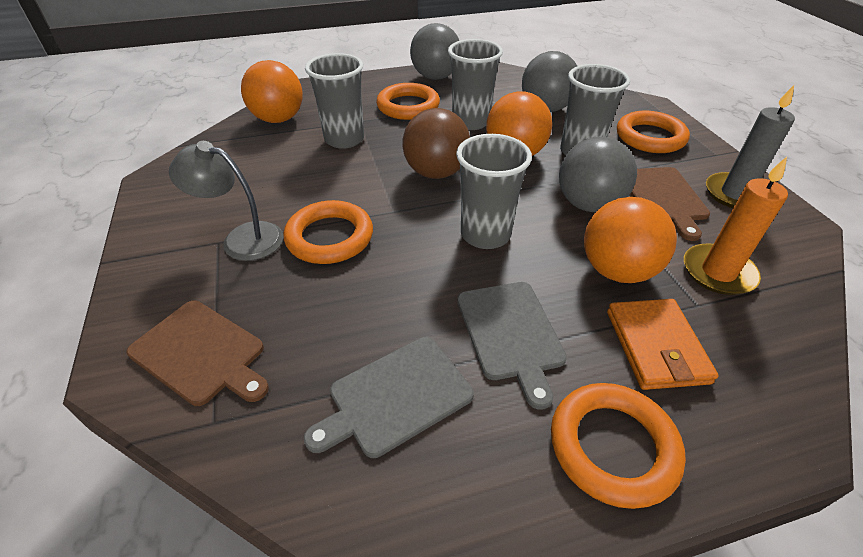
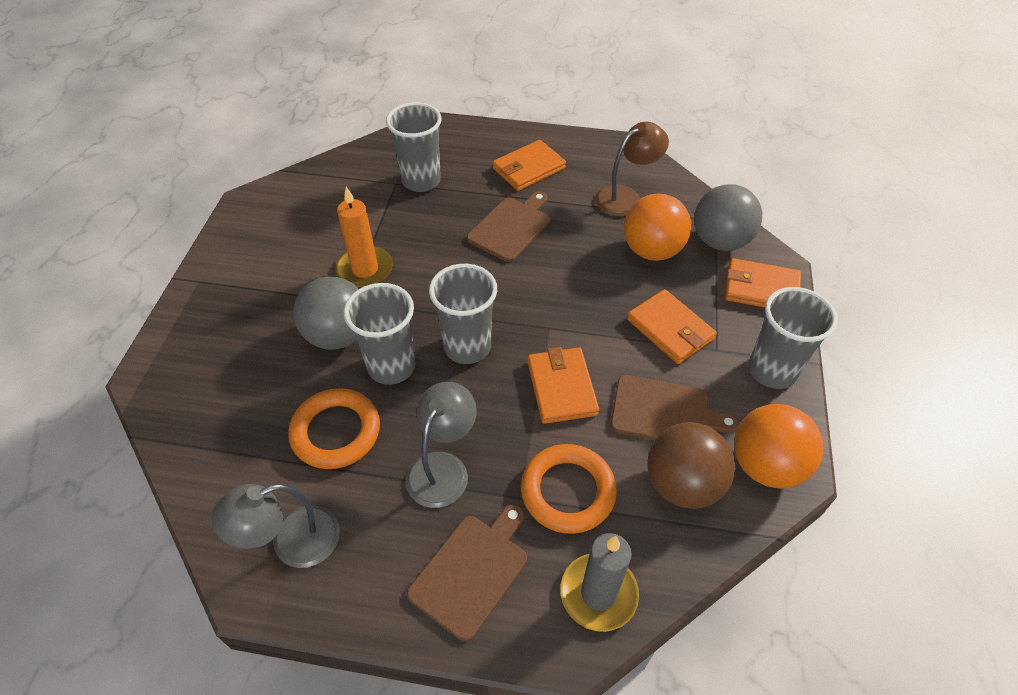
brown cutting board: [127,301,269,406] [630,167,710,241] = 2 -> [407,504,527,642] [467,191,550,262] [611,375,739,440] = 3
brown lamp: none = 0 -> [595,122,669,217] = 1
grey ball: [410,23,460,80] [522,51,577,112] [559,137,637,212] = 3 -> [294,277,359,350] [694,184,762,251] = 2
grey cutting board: [304,337,474,458] [458,282,567,410] = 2 -> none = 0
grey lamp: [169,141,284,261] = 1 -> [211,484,340,568] [406,382,477,508] = 2
orange ball: [241,60,303,123] [486,92,552,156] [584,197,677,283] = 3 -> [624,193,691,261] [734,404,823,489] = 2
orange ring: [283,200,373,264] [376,83,440,120] [551,383,686,509] [617,111,690,153] = 4 -> [288,388,380,469] [521,444,617,534] = 2
orange wallet: [607,299,719,390] = 1 -> [492,140,566,191] [527,347,599,424] [627,289,717,364] [725,258,801,308] = 4

